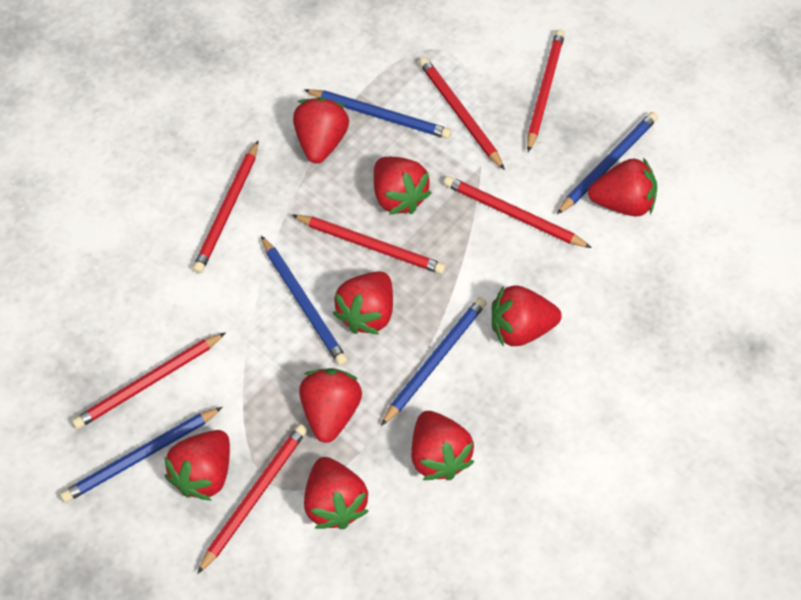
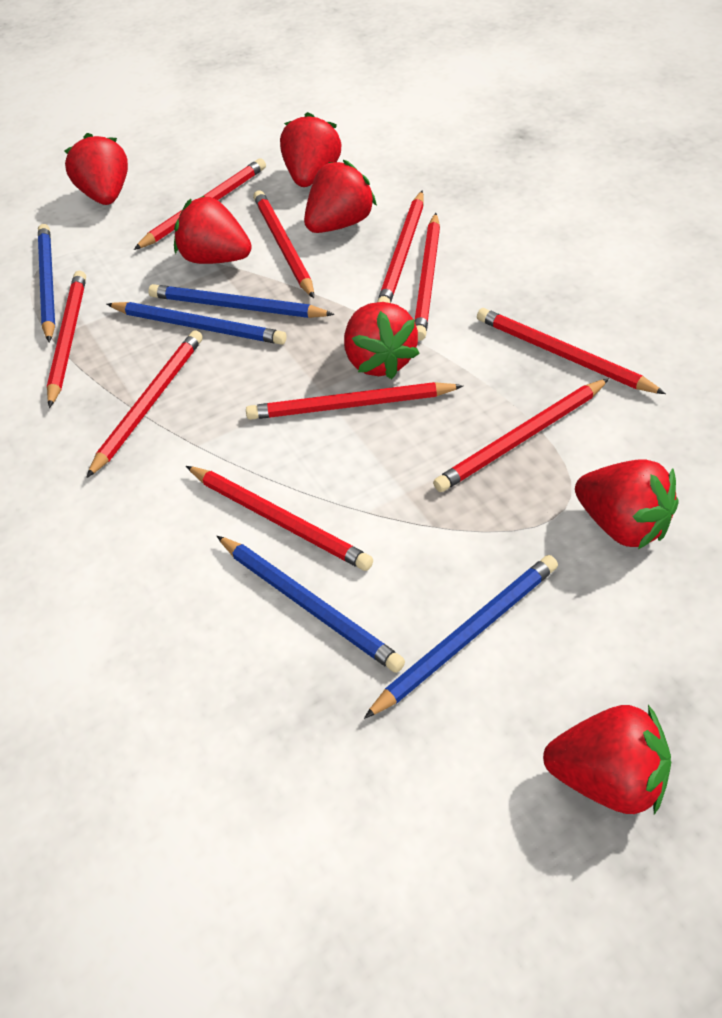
red pencil: [72,332,226,429] [193,141,258,273] [197,424,307,574] [292,215,446,274] [419,57,505,170] [444,176,592,248] [527,29,565,152] = 7 -> [47,271,86,408] [86,330,203,478] [134,158,266,250] [186,466,373,571] [246,382,463,420] [253,190,314,298] [377,190,424,303] [415,213,440,341] [433,378,609,492] [477,308,666,394] = 10
red strawberry: [164,430,230,501] [293,97,349,163] [299,368,362,443] [304,457,369,529] [333,271,393,335] [374,157,432,215] [411,411,474,480] [492,285,561,347] [588,157,657,217] = 9 -> [65,133,128,205] [174,195,252,264] [280,112,341,187] [304,160,377,233] [344,302,420,379] [543,705,671,815] [575,459,678,549] = 7

